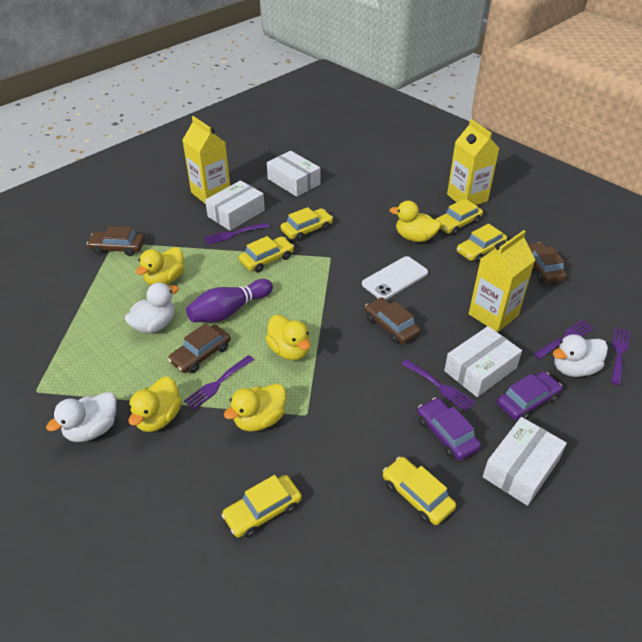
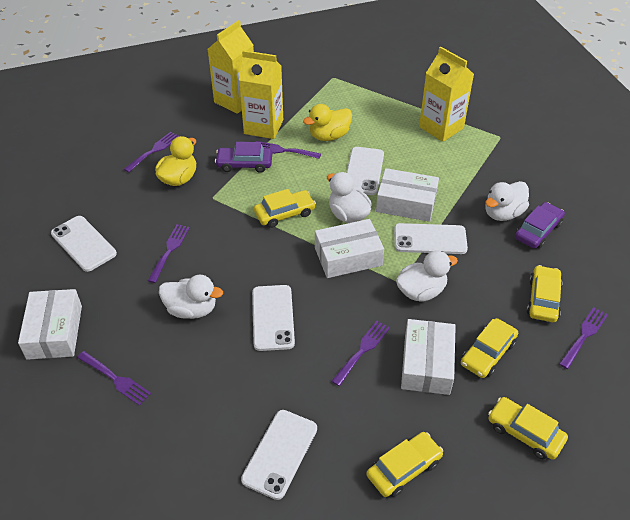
brown car: [87,226,145,256] [168,323,231,373] [365,297,421,344] [528,242,567,283] = 4 -> none = 0
purple bowling pin: [186,279,273,322] = 1 -> none = 0
purple fork: [184,355,254,410] [204,223,270,245] [402,359,476,412] [534,320,594,359] [611,327,630,385] = 5 -> [77,351,151,406] [124,132,180,173] [148,224,190,283] [255,141,321,159] [332,321,390,386] [559,307,608,369] = 6
white duck: [46,392,116,442] [125,283,179,334] [553,334,608,377] = 3 -> [159,275,223,319] [327,172,372,223] [396,251,458,301] [485,181,529,221] = 4
white phone: [362,256,428,300] = 1 -> [51,216,117,272] [241,410,317,500] [252,285,295,351] [346,147,384,195] [394,223,468,254] = 5
yellow car: [222,475,302,538] [239,236,294,273] [280,207,333,241] [383,457,456,525] [435,198,483,235] [457,224,507,262] = 6 -> [254,189,316,228] [366,432,443,497] [461,318,518,378] [488,397,568,460] [527,265,563,322] = 5
yellow duck: [129,377,182,432] [136,247,184,285] [224,383,286,431] [265,315,311,360] [389,200,441,242] = 5 -> [155,136,196,186] [303,104,352,141] = 2

